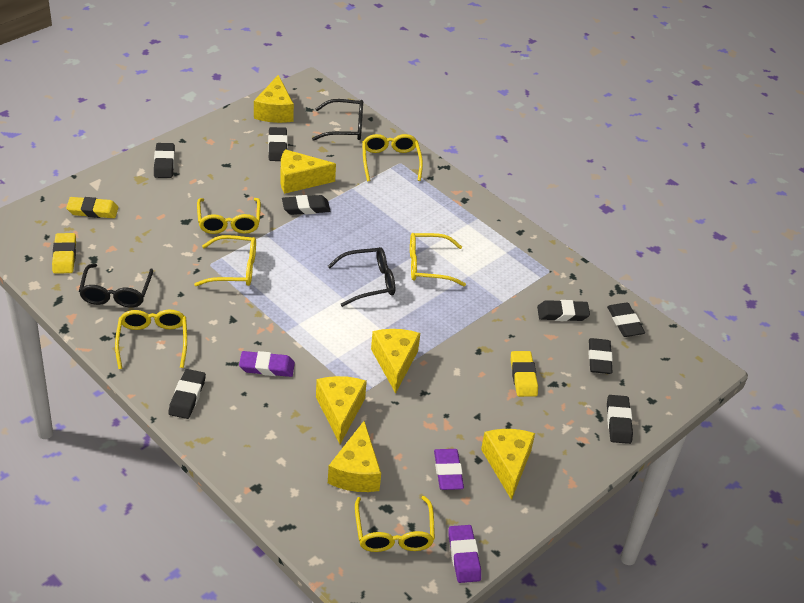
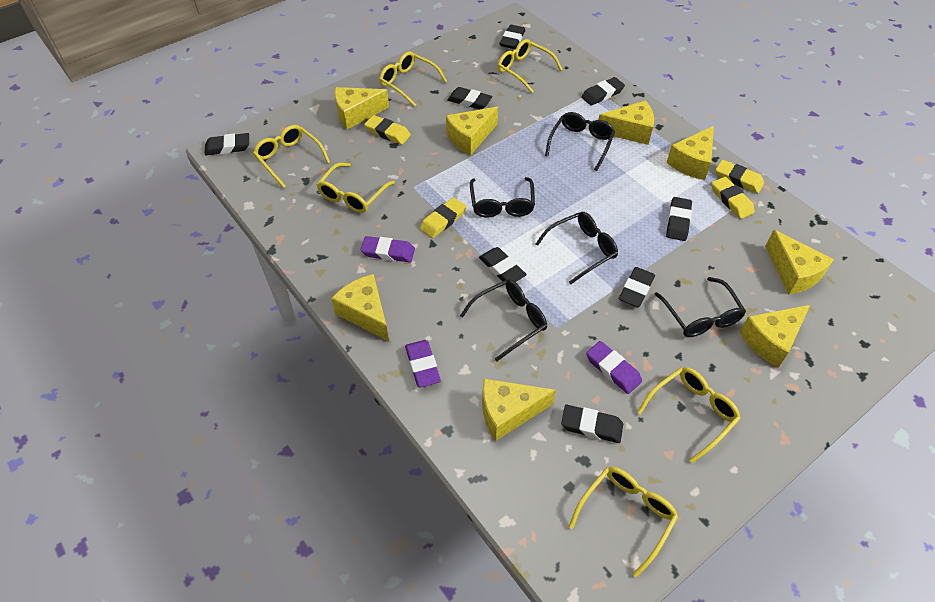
black glasses: [79,264,153,308] [312,99,363,141] [328,247,395,307] = 3 -> [460,279,547,361] [470,177,535,218] [536,212,618,284] [545,112,615,171] [655,277,746,337] = 5
yellow cheese: [254,75,294,123] [280,149,336,194] [316,376,367,444] [328,421,381,492] [371,329,420,394] [481,429,535,500] = 6 -> [331,274,389,341] [334,87,389,129] [446,107,498,155] [482,379,556,441] [598,100,654,145] [666,126,714,180] [740,305,810,368] [765,230,834,295] = 8
yellow eraser: [52,233,76,274] [66,197,119,218] [511,351,538,397] = 3 -> [364,115,411,145] [420,197,467,238] [712,177,755,219] [716,160,764,193] = 4

